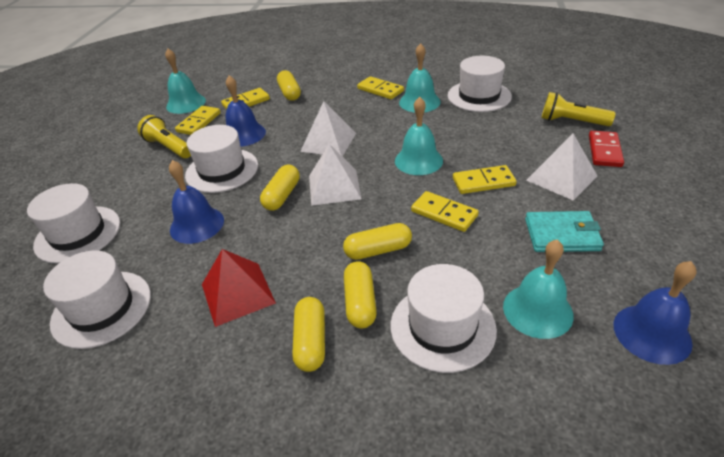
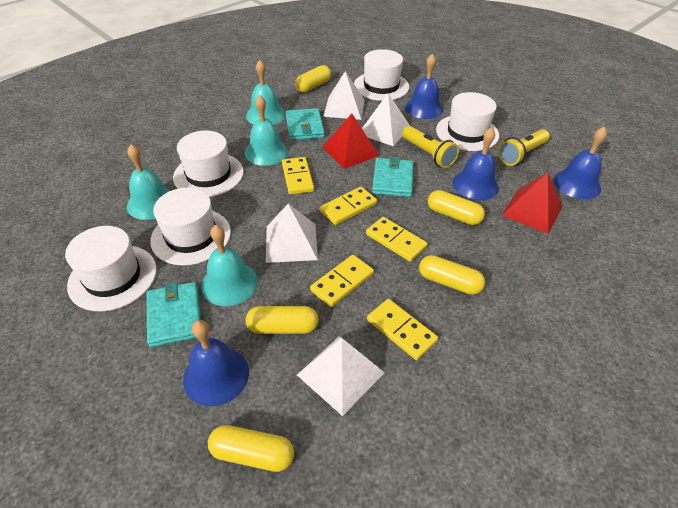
blue bell: [169,160,224,244] [226,75,266,147] [614,261,697,365] = 3 -> [183,320,249,406] [405,54,443,119] [452,127,499,200] [554,127,607,199] = 4
red domino: [589,131,624,167] = 1 -> none = 0
red pyramid: [202,249,276,327] = 1 -> [323,114,379,169] [501,172,562,234] = 2
turquoise wallet: [525,211,604,252] = 1 -> [147,282,201,348] [286,108,325,141] [372,157,413,197] = 3
white pyramid: [300,101,356,156] [309,144,362,206] [526,133,597,201] = 3 -> [266,204,318,263] [297,336,385,416] [323,71,365,120] [362,93,410,146] = 4

